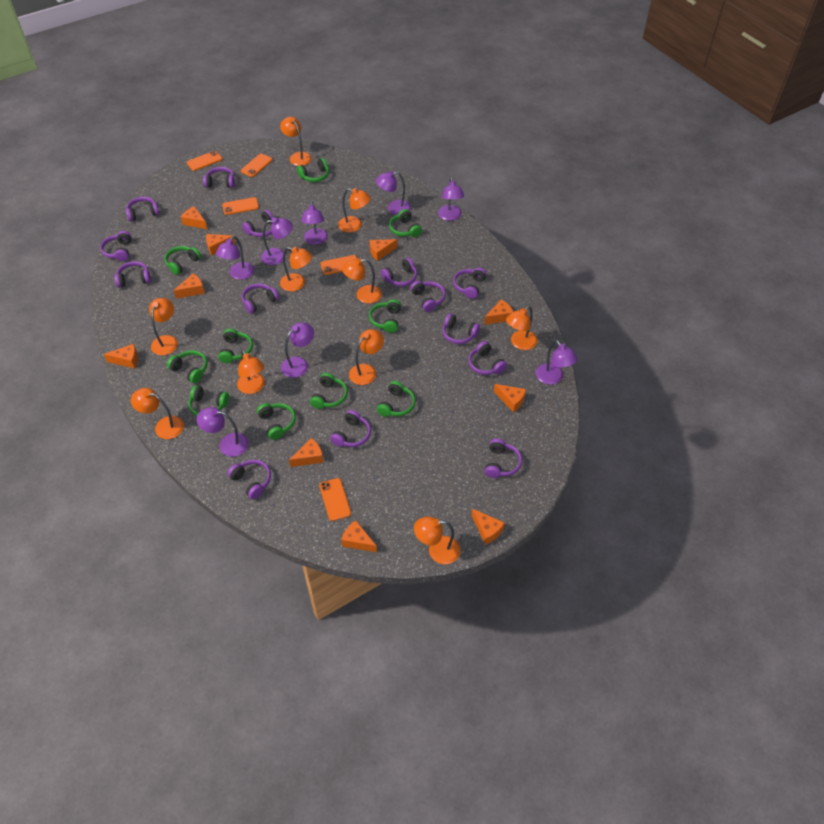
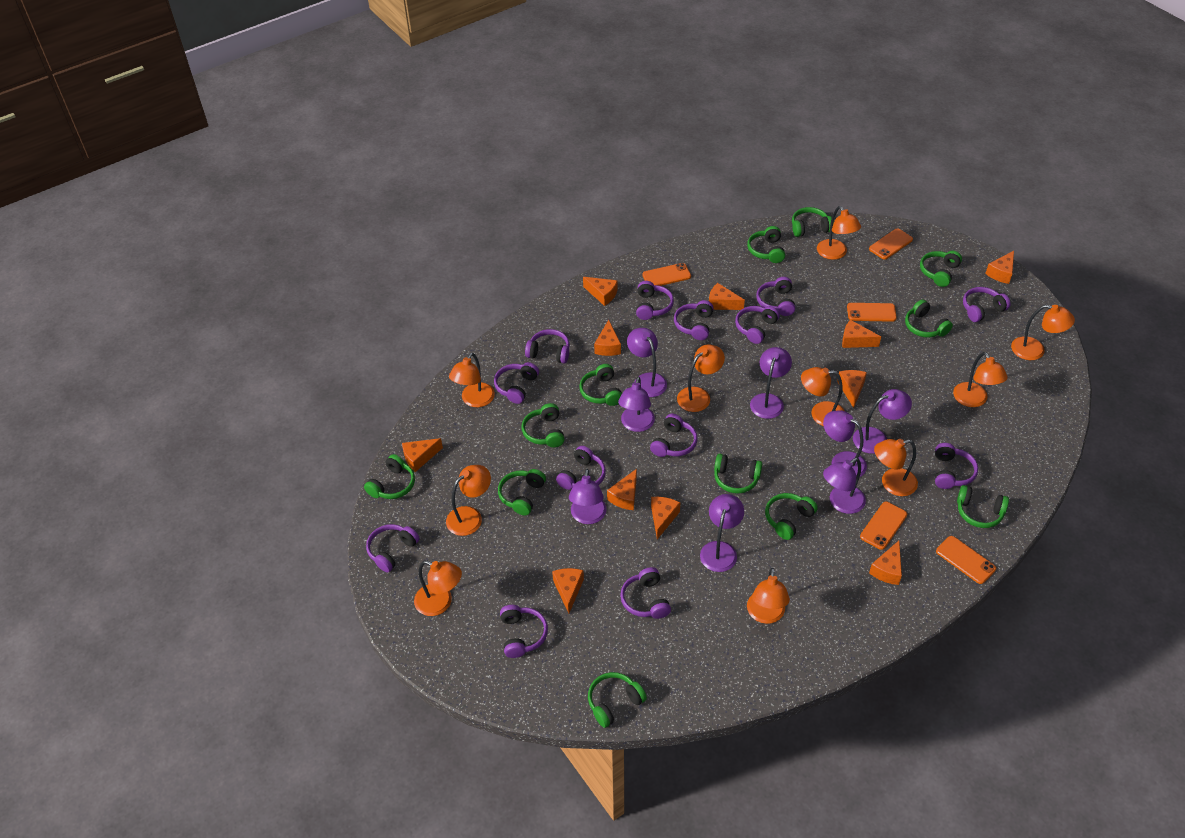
green headphones: [165,246,201,275] [167,350,207,383] [189,385,229,416] [218,328,253,363] [257,403,296,440] [297,158,329,182] [310,373,348,409] [369,299,401,333] [377,381,415,417] [389,209,422,237] = 10 -> [364,454,415,499] [498,469,546,515] [522,403,565,448] [579,364,622,406] [588,672,647,728] [714,453,762,494] [747,226,785,263] [765,493,818,540] [792,207,834,237] [905,299,953,338] [920,251,962,287] [957,485,1009,528] = 12
orange cheese: [104,344,138,369] [173,274,205,299] [181,206,208,230] [206,234,236,255] [289,438,324,467] [341,520,377,552] [370,239,397,261] [472,509,505,545] [484,299,513,325] [494,384,526,412] = 10 -> [402,438,443,472] [552,568,584,613] [583,277,617,306] [594,320,621,356] [607,469,637,510] [651,497,680,539] [709,283,745,310] [837,370,867,408] [842,320,881,348] [869,541,902,585] [985,251,1014,284] = 11
purple headphones: [100,231,131,261] [115,261,151,288] [126,197,159,221] [203,167,235,188] [227,460,271,499] [242,210,274,237] [242,283,279,314] [330,410,371,447] [381,258,417,287] [410,281,446,312] [442,313,480,344] [453,268,487,299] [468,341,507,375] [485,439,522,478] = 14 -> [366,524,420,573] [494,362,539,404] [500,605,548,658] [525,329,570,363] [556,446,606,490] [620,567,671,619] [636,281,674,320] [650,414,697,457] [674,300,714,340] [735,306,780,344] [756,277,795,316] [935,443,978,489] [963,287,1011,322] = 13

